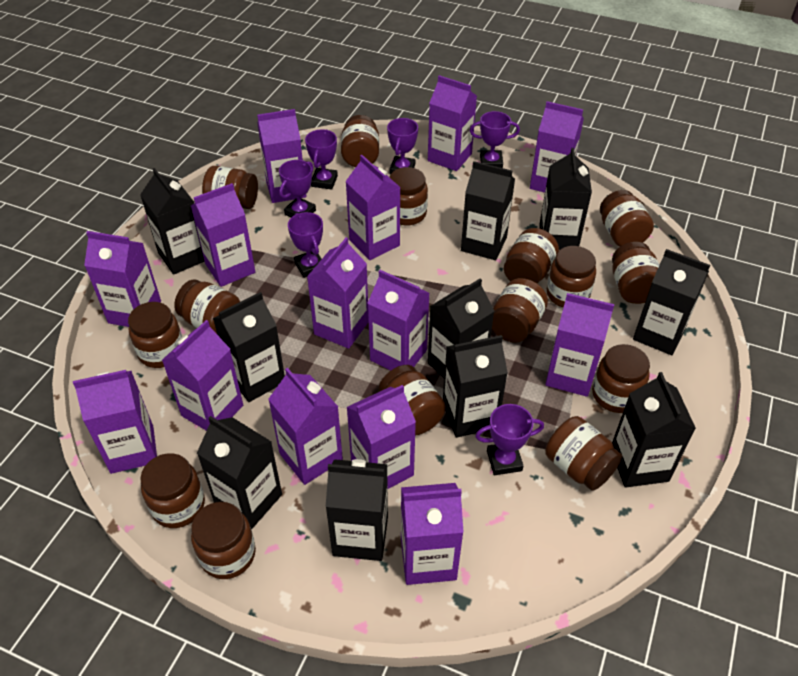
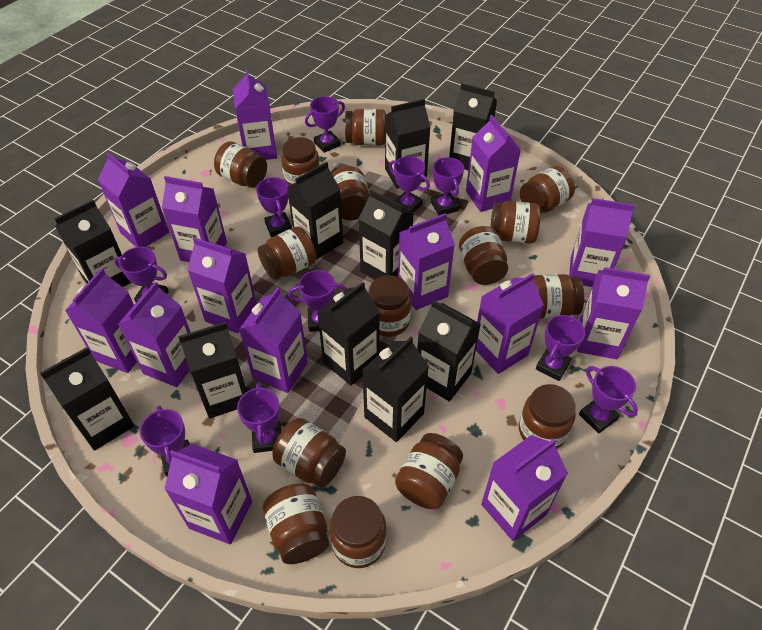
purple trophy: [279,160,316,217] [288,212,323,278] [305,129,338,190] [387,118,418,175] [469,111,520,168] [476,404,544,475] = 6 -> [114,247,169,302] [140,405,190,477] [237,383,281,453] [256,177,292,237] [288,270,347,332] [305,96,345,153] [389,156,430,213] [431,157,464,216] [536,315,585,381] [579,366,638,434] = 10

